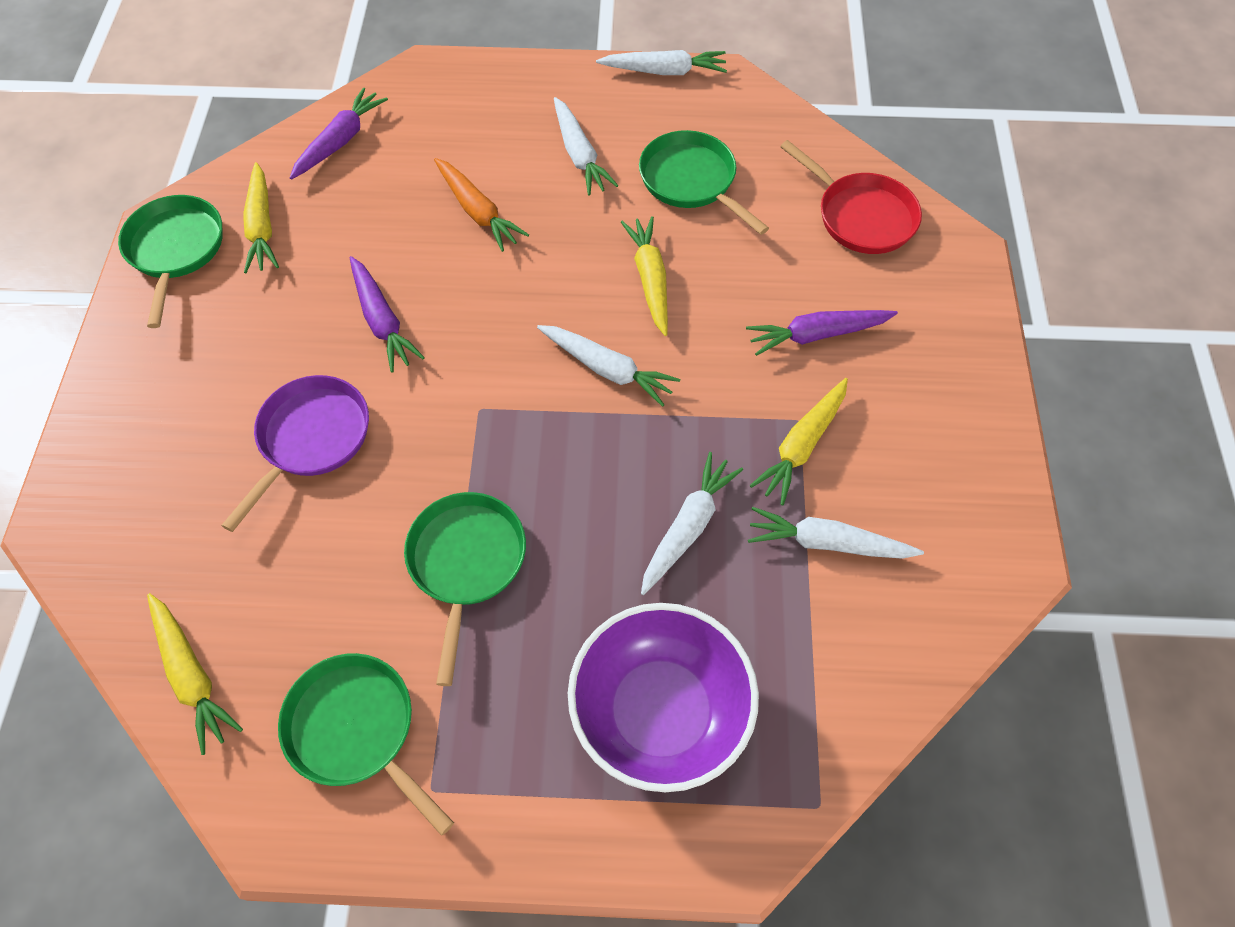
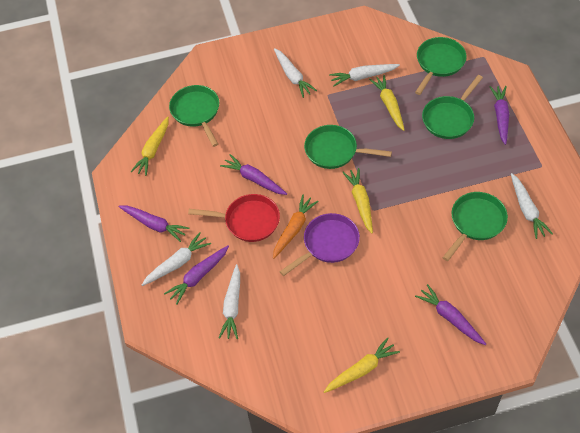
green pan: [118,195,222,328] [278,653,454,836] [404,492,526,686] [639,130,769,235] = 4 -> [169,85,219,147] [304,125,392,169] [415,37,467,95] [422,75,483,139] [442,192,508,261] = 5
purple bowl: [568,603,759,792] = 1 -> none = 0
purple carrot: [290,88,388,180] [350,256,425,373] [746,310,898,356] = 3 -> [119,206,190,242] [164,245,229,305] [220,154,287,195] [415,284,486,345] [490,86,509,145] = 5

